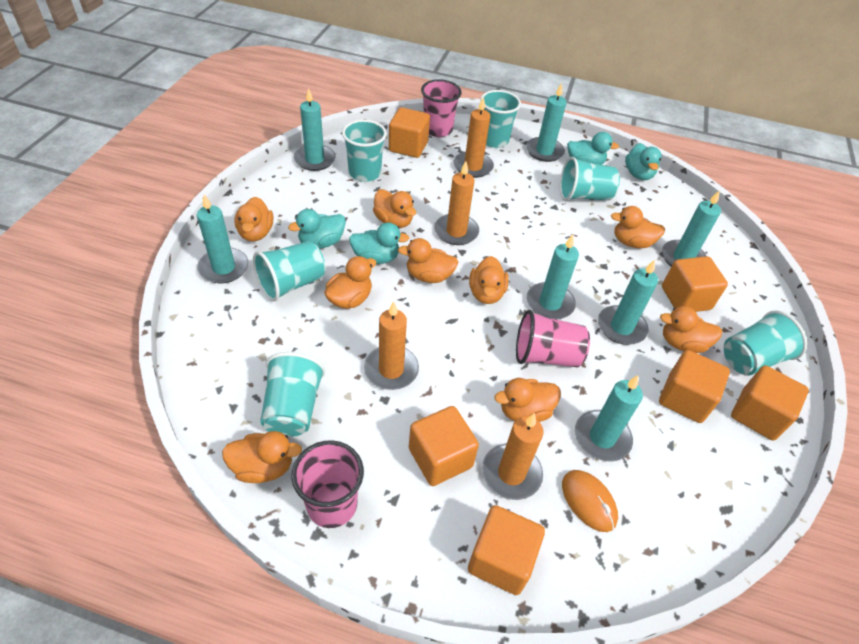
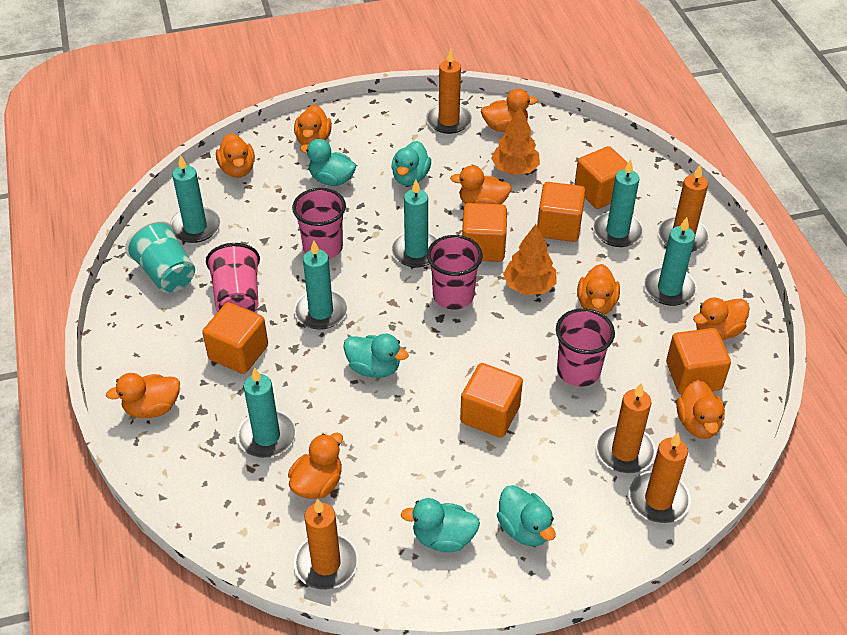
orange candle: [364,301,419,390] [434,161,479,245] [453,97,494,178] [482,413,544,500] = 4 -> [294,499,358,590] [426,48,472,134] [596,383,656,473] [629,432,691,523] [658,164,709,252] = 5
orange mouse: [562,470,618,532] = 1 -> none = 0
orange tree: none = 0 -> [491,107,540,175] [503,224,556,295] = 2
pink cup: [291,440,364,528] [421,79,462,137] [516,310,590,367] = 3 -> [206,243,260,312] [292,188,346,259] [427,235,483,310] [556,308,615,387] = 4
turquoise candle: [197,194,248,283] [294,88,335,171] [526,83,567,162] [527,234,579,320] [575,375,643,461] [598,260,658,345] [662,190,721,266] = 7 -> [170,155,220,243] [237,367,296,458] [294,241,348,330] [391,180,438,267] [593,159,644,247] [644,217,697,306] = 6
turquoise cup: [253,241,326,302] [260,352,326,437] [342,120,387,182] [480,90,521,148] [560,157,620,201] [724,310,807,376] = 6 -> [125,220,195,293] = 1
turquoise duck: [288,209,346,249] [349,223,409,264] [567,132,619,165] [625,143,662,180] = 4 -> [300,139,356,186] [343,334,409,378] [391,141,431,186] [401,498,480,552] [497,485,556,546] = 5

